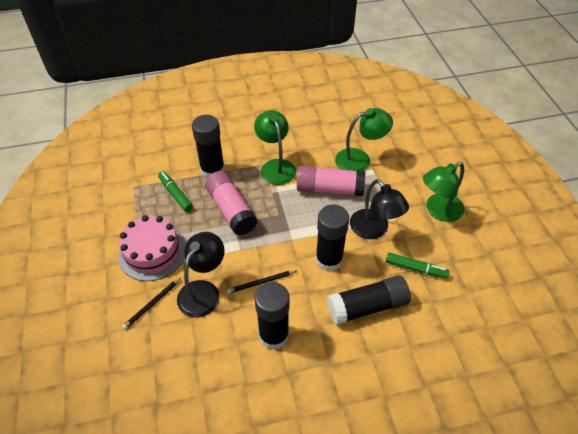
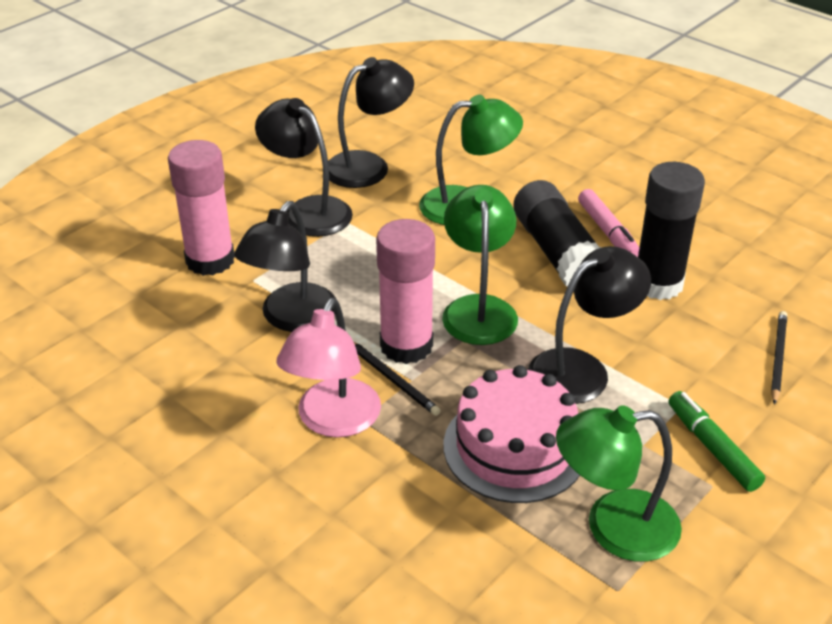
black glue stick: [192,115,225,178] [254,282,290,350] [316,204,349,271] [327,275,411,325] = 4 -> [513,180,601,286] [638,162,705,300] = 2
black lamp: [177,232,225,318] [350,179,409,239] = 2 -> [234,201,336,332] [255,98,353,237] [328,57,414,188] [528,246,651,404] = 4
green marker: [158,171,193,212] [385,252,450,279] = 2 -> [669,391,765,492] = 1
pink lamp: none = 0 -> [276,298,381,437] = 1
pink marker: none = 0 -> [578,189,639,257] = 1

